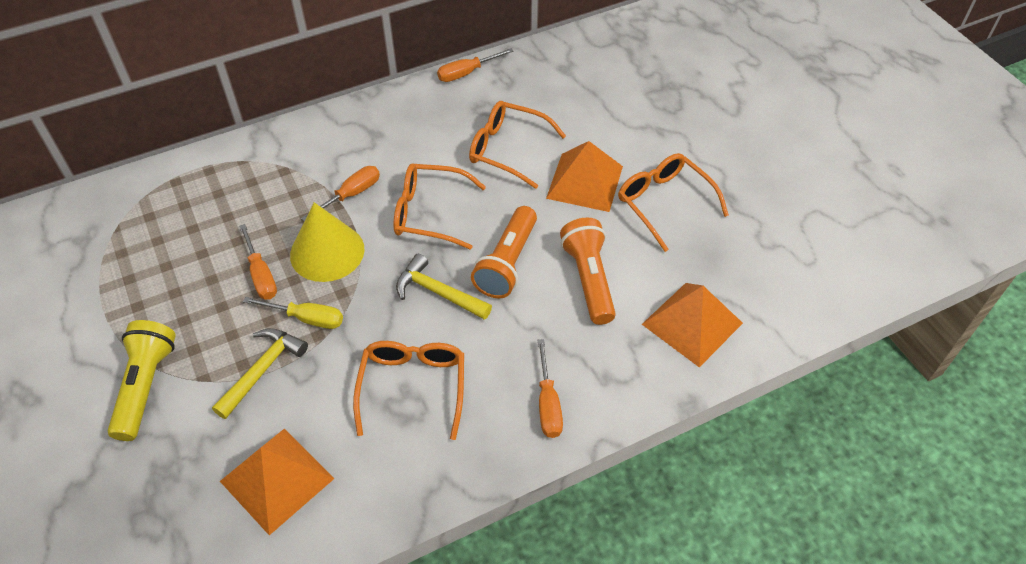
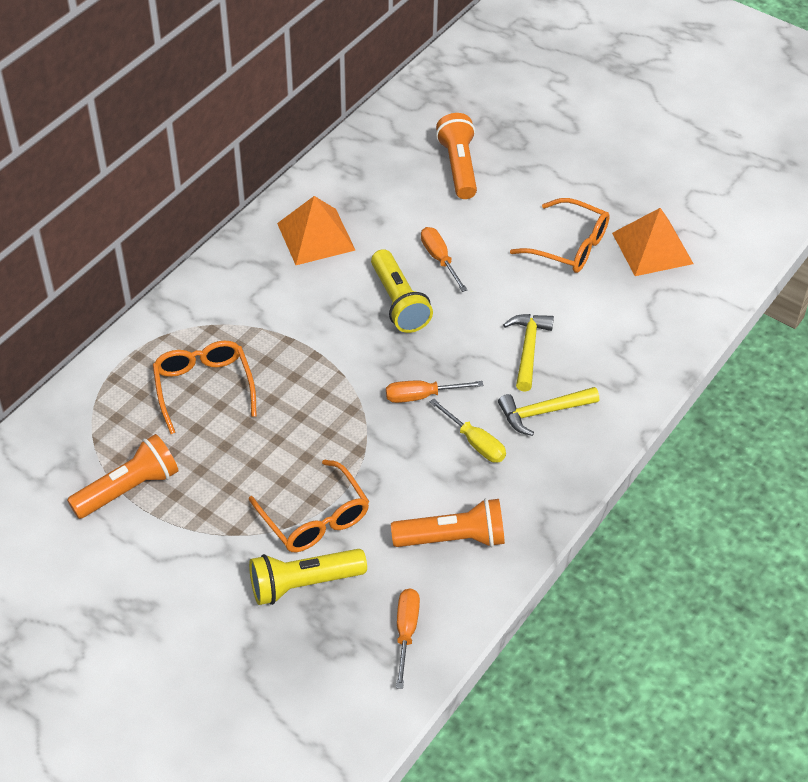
orange flashlight: [471,206,537,298] [560,218,616,325] = 2 -> [67,434,178,519] [391,498,505,547] [436,113,477,199] = 3
orange glasses: [353,341,464,440] [394,163,486,250] [469,101,566,189] [618,153,729,252] = 4 -> [153,341,257,434] [249,459,369,552] [510,198,610,273] = 3
orange pyramid: [220,429,334,535] [546,141,623,212] [642,283,743,367] = 3 -> [277,196,355,265] [612,208,694,276] = 2
orange screwdriver: [239,224,277,300] [301,166,380,221] [437,48,514,82] [538,339,563,438] = 4 -> [386,380,483,403] [396,588,420,689] [421,227,467,292] = 3
yellow cone: [290,202,364,282] = 1 -> none = 0
yellow flashlight: [108,320,176,441] = 1 -> [249,549,367,605] [371,249,433,333] = 2

